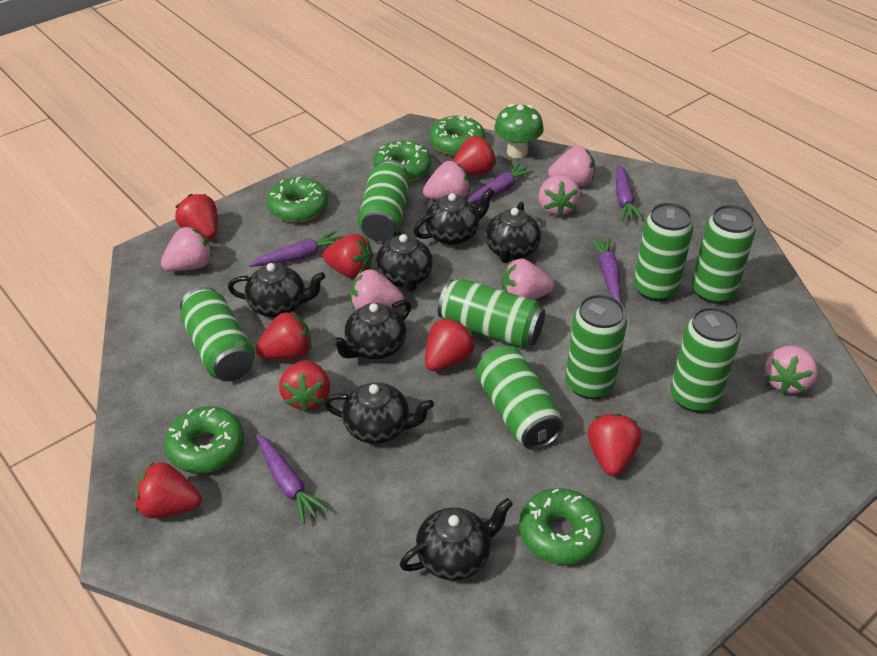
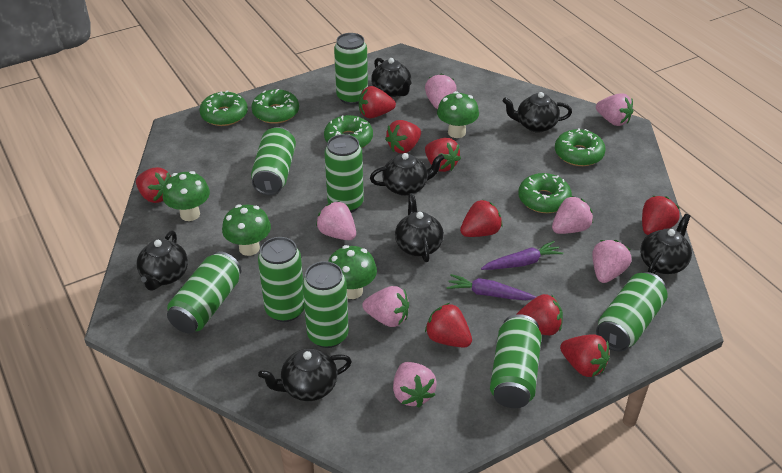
green mushroom: [494,104,544,158] = 1 -> [163,171,210,221] [222,204,271,256] [328,245,377,299] [437,91,479,138] = 4
purple carrot: [249,231,341,267] [256,434,328,524] [467,162,535,204] [588,237,621,302] [616,164,643,221] = 5 -> [446,274,536,300] [481,241,563,270] = 2
red strawberry: [135,462,202,518] [175,194,218,239] [255,311,312,359] [279,360,330,412] [323,234,373,279] [425,318,475,371] [453,136,496,175] [588,413,642,476] = 8 -> [136,167,171,203] [359,86,396,118] [385,120,421,153] [425,138,461,172] [425,303,472,348] [460,199,502,237] [517,294,563,335] [560,334,610,377] [642,196,680,235] = 9

